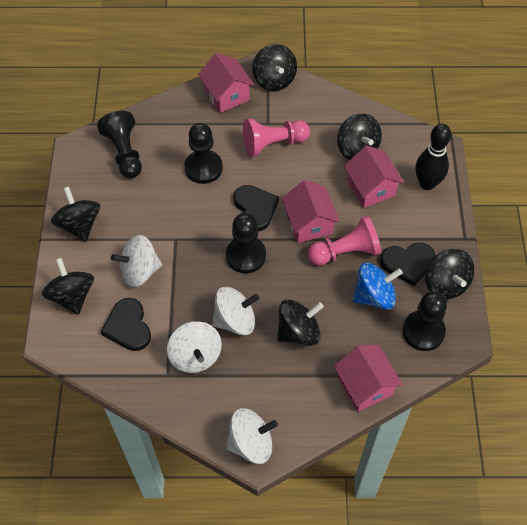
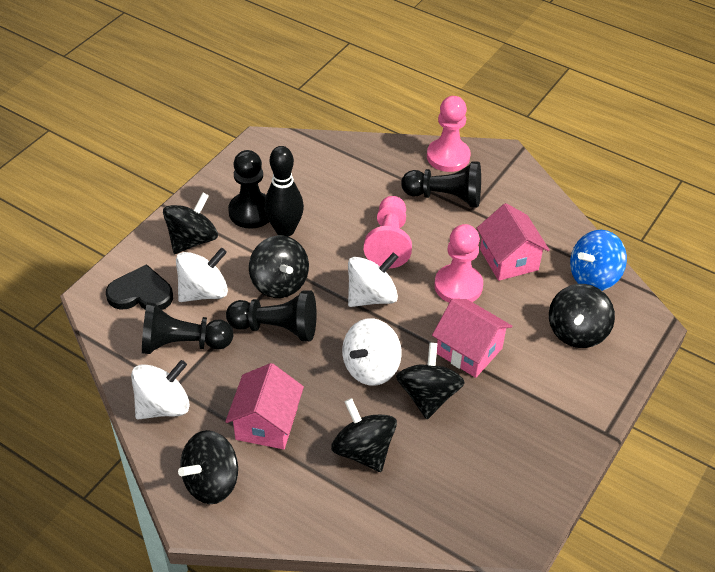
black heart: [101,298,151,351] [234,185,279,231] [380,243,435,286] = 3 -> [106,264,173,310] = 1
pink house: [198,53,254,113] [282,180,340,243] [334,345,403,412] [344,146,404,208] = 4 -> [225,363,304,449] [432,299,512,378] [477,203,550,281] = 3
pink pawn: [243,118,310,157] [308,215,381,266] = 2 -> [364,196,412,268] [427,96,471,172] [434,224,483,303] = 3

